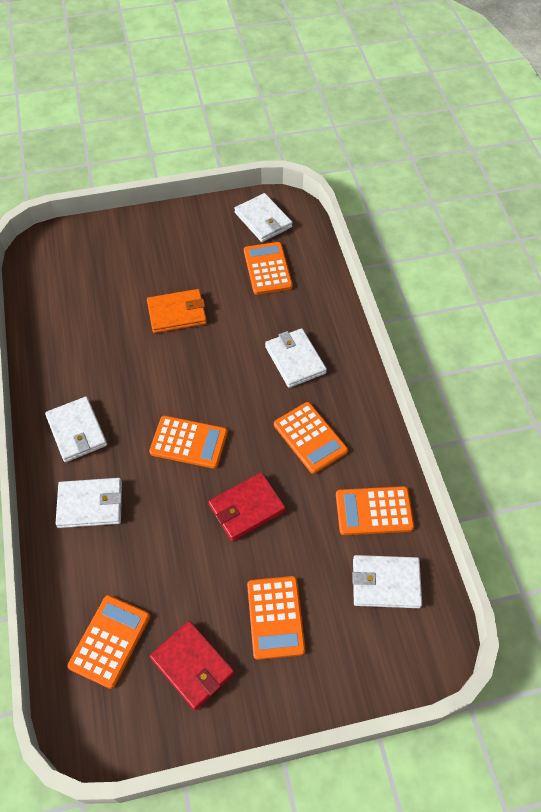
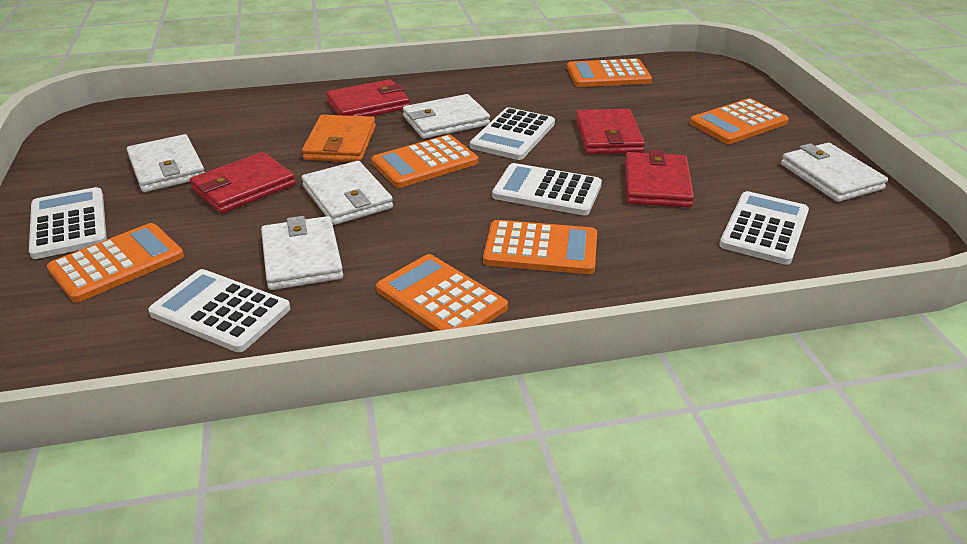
red wallet: [150,621,234,710] [209,472,286,541] = 2 -> [190,152,296,213] [326,79,410,116] [575,109,645,154] [625,150,694,208] = 4
white calculator: none = 0 -> [29,187,107,259] [148,269,290,352] [470,107,555,160] [492,163,602,215] [719,191,809,265] = 5

